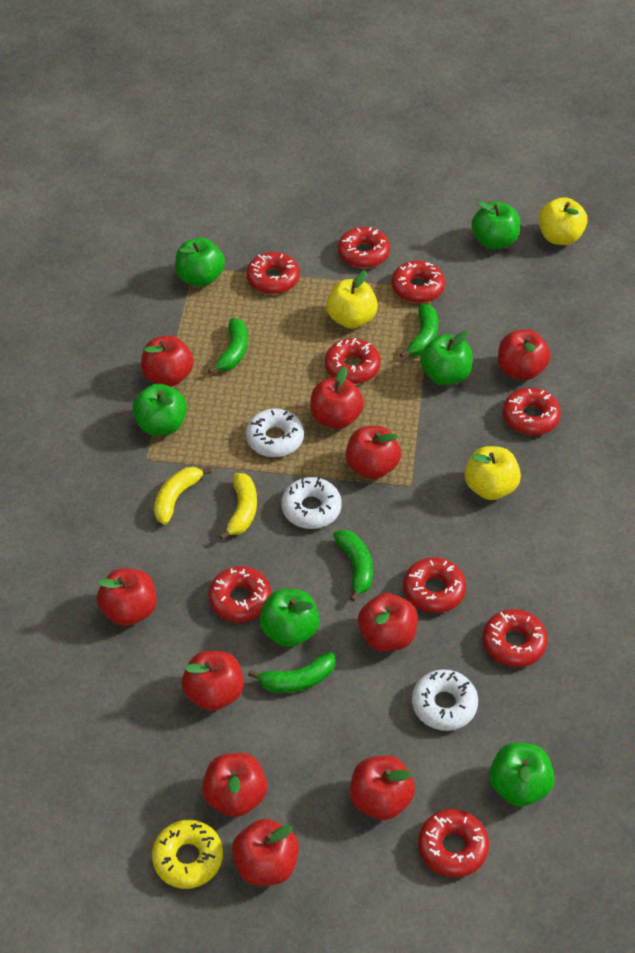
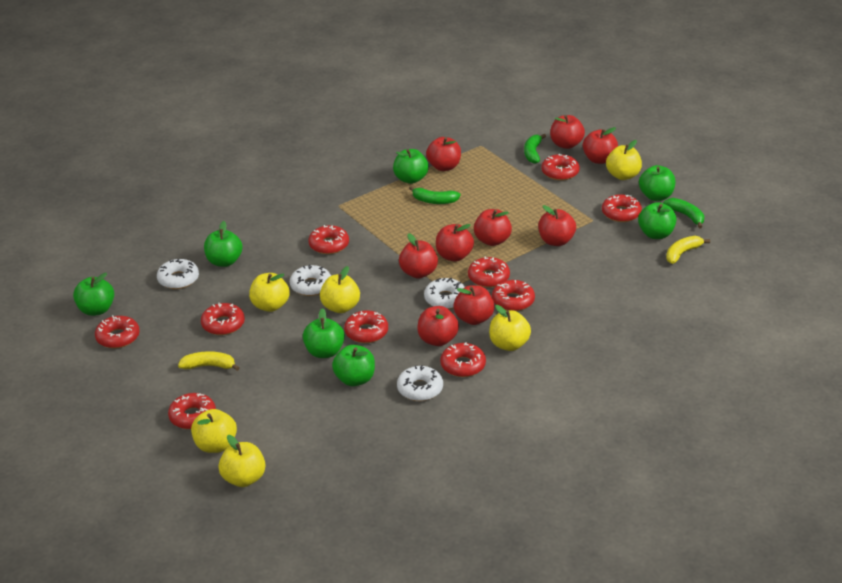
green apple: [132,383,187,436] [175,238,225,287] [259,589,320,647] [420,331,473,385] [472,201,520,249] [489,743,555,807] = 6 -> [73,273,114,316] [204,221,243,267] [303,308,345,358] [332,345,375,386] [393,149,429,184] [638,202,677,239] [639,165,675,201] = 7
green banana: [208,318,248,374] [248,652,335,693] [333,530,373,602] [400,304,438,358] = 4 -> [409,186,461,204] [524,134,546,164] [663,198,704,228] = 3
red apple: [97,568,156,626] [141,335,194,387] [182,651,244,711] [202,753,267,817] [232,819,299,886] [310,366,364,429] [346,426,401,479] [350,756,415,820] [358,593,418,651] [498,329,551,380] = 10 -> [399,233,438,279] [417,306,459,346] [426,137,461,171] [436,224,474,262] [454,285,495,325] [474,209,512,246] [538,205,576,246] [550,115,585,149] [583,127,618,164] = 9
red donut: [208,566,271,622] [246,252,300,294] [325,338,381,384] [338,227,390,268] [392,261,445,303] [403,557,466,613] [418,809,489,878] [483,609,548,667] [503,388,561,435] = 9 -> [95,315,140,348] [168,393,216,429] [201,303,245,335] [308,225,349,254] [344,310,388,343] [440,342,486,377] [468,257,510,288] [492,280,535,311] [541,154,580,181] [602,194,642,222] = 10
white donut: [246,409,304,457] [281,477,341,529] [412,669,478,731] = 3 -> [157,259,199,289] [290,265,331,296] [397,365,443,401] [424,278,465,309] = 4
yellow apple: [326,270,378,329] [464,446,521,500] [538,197,588,245] = 3 -> [191,409,237,453] [218,435,266,487] [249,273,290,312] [320,266,360,313] [489,305,531,351] [606,140,642,180] = 6
yellow donut: [152,820,223,889] = 1 -> none = 0

